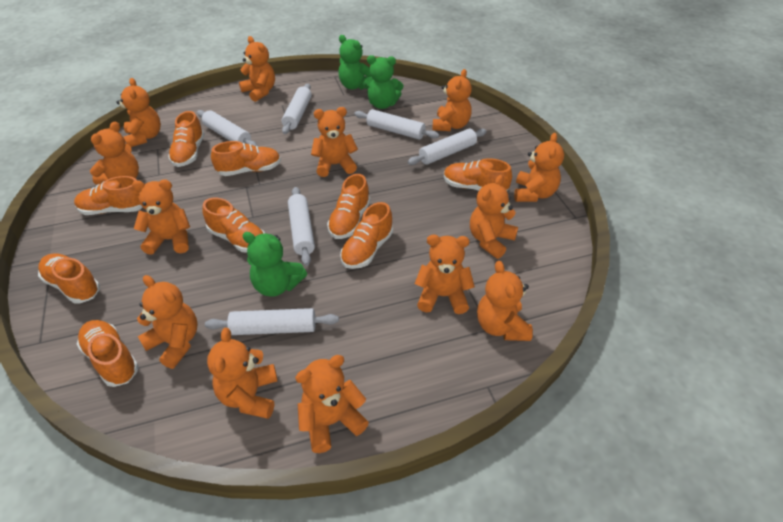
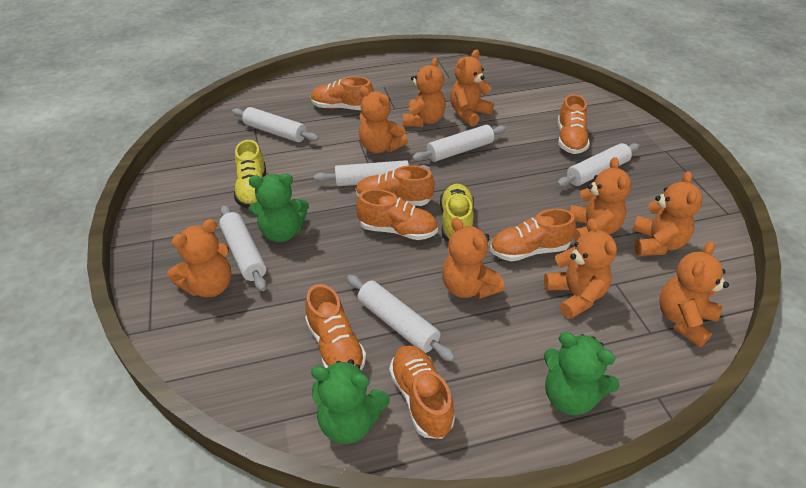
orange shoe: [38,253,100,303] [74,176,143,215] [77,320,139,387] [168,111,205,167] [202,198,265,253] [211,141,281,176] [327,174,370,239] [340,202,393,269] [444,158,512,191] = 9 -> [305,284,366,371] [311,76,374,110] [356,165,435,206] [356,189,438,240] [389,345,455,439] [490,209,576,261] [558,94,590,154] = 7
orange teddy bear: [90,121,139,185] [117,78,161,147] [132,179,190,255] [137,275,197,369] [207,328,278,419] [239,36,275,102] [295,355,369,453] [311,107,358,177] [415,235,475,314] [433,69,472,131] [470,175,518,259] [477,261,533,341] [514,133,564,202] = 13 -> [167,219,231,297] [359,86,408,153] [403,58,446,127] [442,217,504,299] [450,50,494,126] [544,218,617,319] [569,157,632,242] [632,171,702,256] [659,241,729,347] = 9
yellow shoe: none = 0 -> [234,140,266,208] [440,184,474,241] = 2

